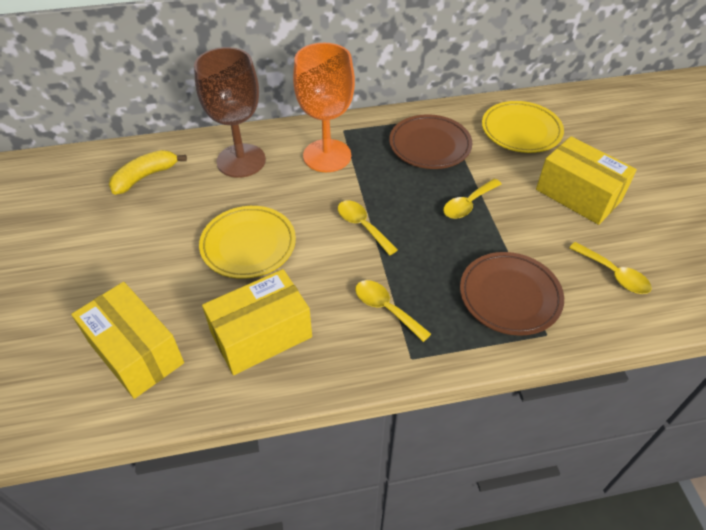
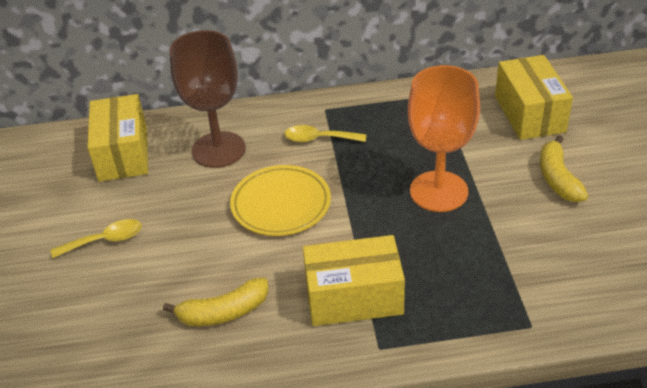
brown plate: [389,114,472,169] [460,252,564,336] = 2 -> none = 0
yellow banana: [109,150,187,195] = 1 -> [163,278,269,326] [540,135,588,202] = 2
yellow plate: [199,206,296,279] [482,101,564,153] = 2 -> [230,165,331,236] = 1
yellow spoon: [338,200,398,256] [355,280,431,342] [443,179,502,219] [569,242,652,294] = 4 -> [51,219,142,258] [285,125,366,142] = 2

